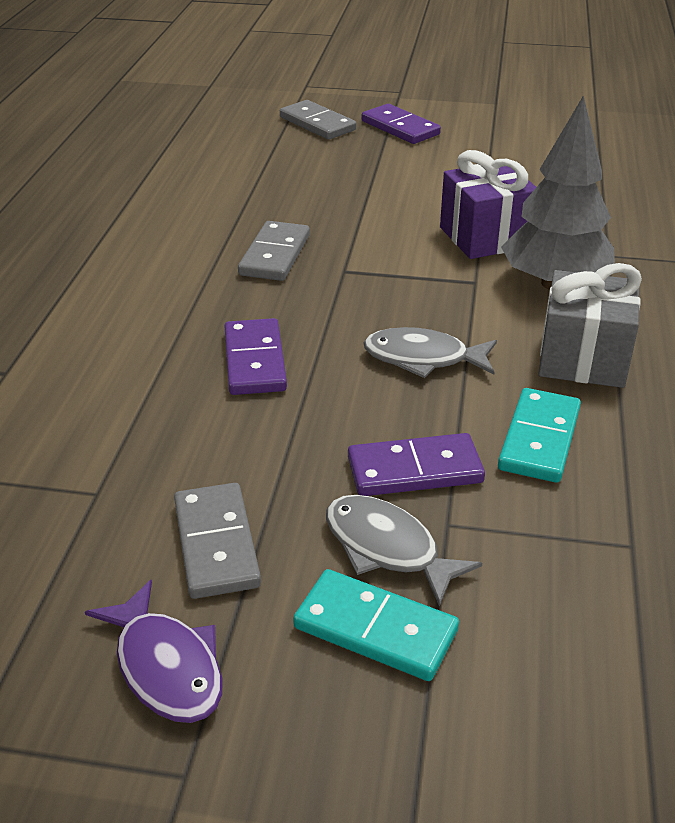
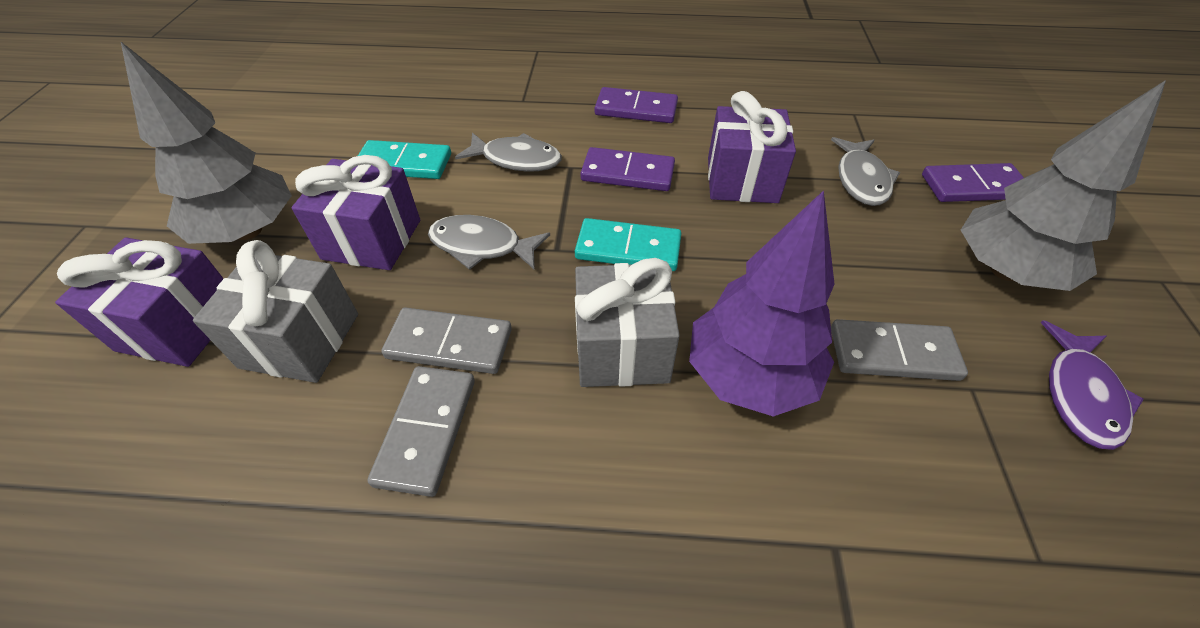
grey fish: [326,495,482,607] [363,327,497,378] = 2 -> [428,215,550,270] [455,133,562,172] [831,137,900,206] = 3
grey gift: [539,263,642,388] = 1 -> [193,240,358,383] [575,258,680,387] = 2
grey tree: [501,95,615,290] = 1 -> [121,42,292,244] [961,80,1166,291] = 2
purple gift: [440,150,536,259] = 1 -> [55,238,224,367] [292,155,420,270] [708,91,796,203] = 3
purple tree: none = 0 -> [689,190,834,417] = 1

